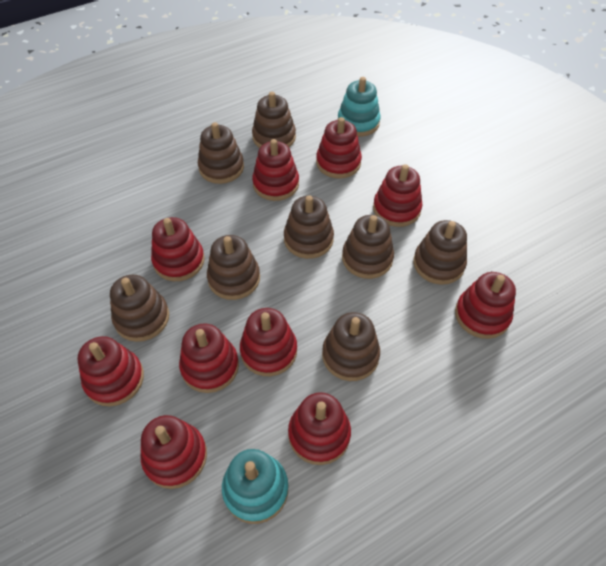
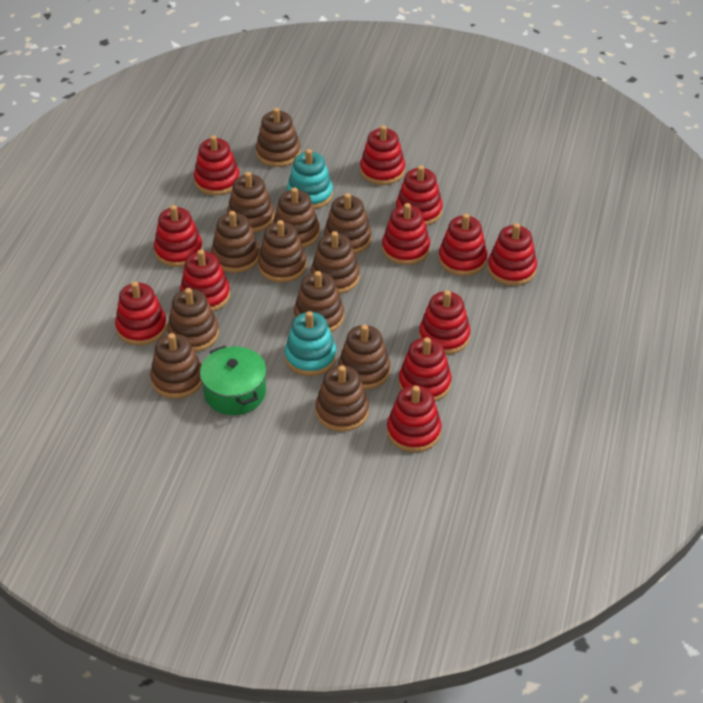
brown stacking toy: [110,275,169,342] [198,122,244,184] [207,235,260,300] [252,92,296,148] [284,196,334,259] [322,312,380,381] [342,215,394,279] [413,220,467,285] = 8 -> [150,333,202,399] [167,288,219,352] [211,211,260,273] [227,172,274,233] [256,108,301,167] [258,220,307,282] [273,187,320,248] [294,271,344,332] [311,231,360,294] [315,365,369,432] [324,193,372,254] [338,324,390,390] = 12
green pot: none = 0 -> [200,345,267,415] = 1
red stacking toy: [77,336,144,406] [141,415,207,489] [151,217,205,281] [179,323,239,393] [240,308,297,376] [252,139,299,201] [288,392,351,465] [316,117,362,179] [373,164,422,227] [455,272,516,339] = 10 -> [115,281,167,346] [154,205,203,267] [180,250,230,311] [194,135,240,195] [360,125,405,185] [382,203,430,265] [387,385,442,452] [396,165,443,226] [399,337,452,401] [419,290,470,355] [439,214,487,276] [488,223,537,286] = 12

